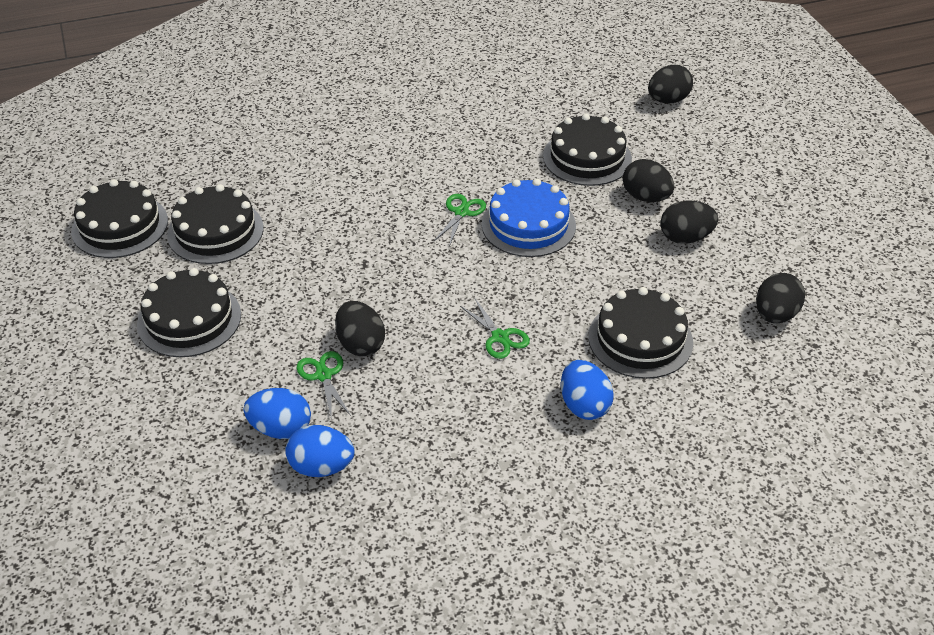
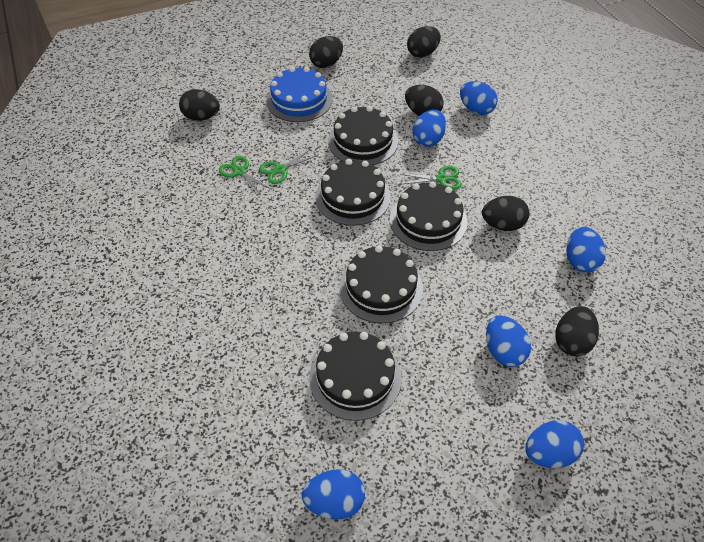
black egg: [335,301,385,356] [623,159,674,202] [648,65,693,104] [660,201,718,244] [756,273,805,323] = 5 -> [179,89,220,121] [309,36,343,68] [405,85,444,116] [407,26,441,58] [482,196,530,231] [555,306,599,356] = 6
blue egg: [243,388,311,439] [285,425,355,477] [561,360,614,420] = 3 -> [302,469,365,519] [413,110,446,147] [460,81,498,115] [486,315,531,367] [525,420,584,468] [566,227,606,273] = 6

